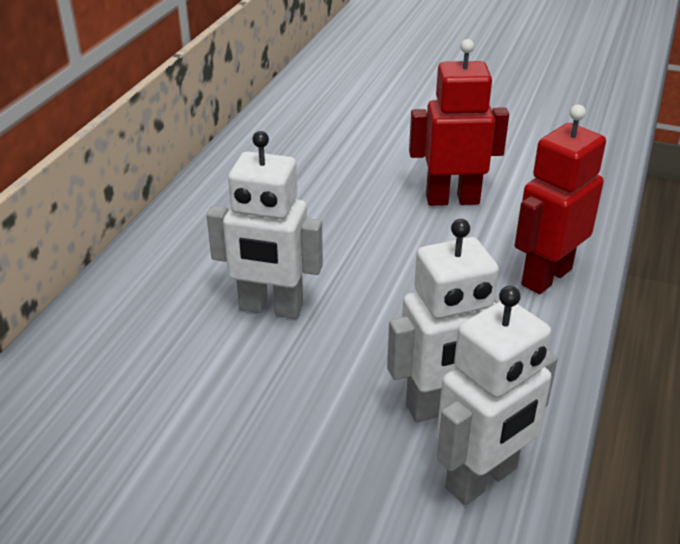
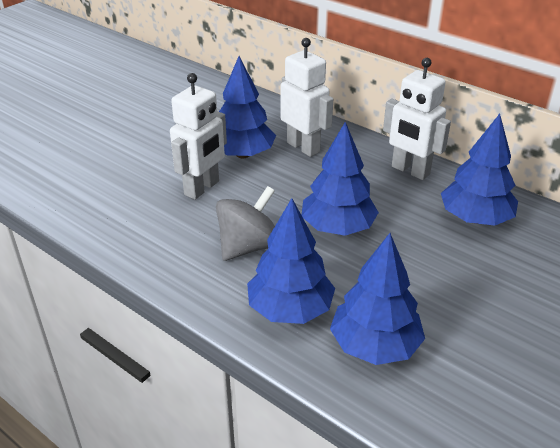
blue tree: none = 0 -> [219,56,276,158] [247,198,335,324] [302,122,379,236] [330,233,425,365] [441,114,518,226] = 5
grey spinning top: none = 0 -> [216,186,275,261] = 1
red robot: [409,39,509,206] [515,105,606,294] = 2 -> none = 0

